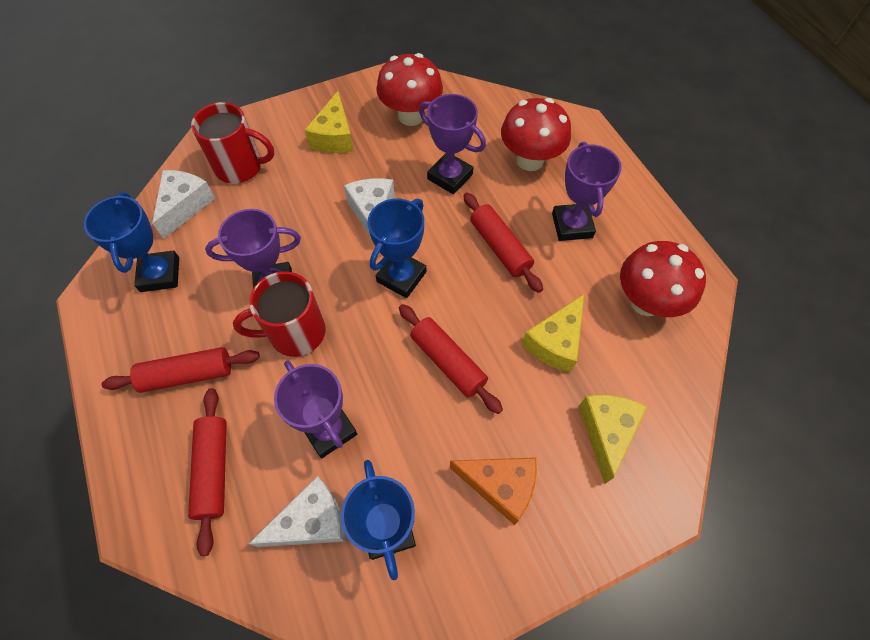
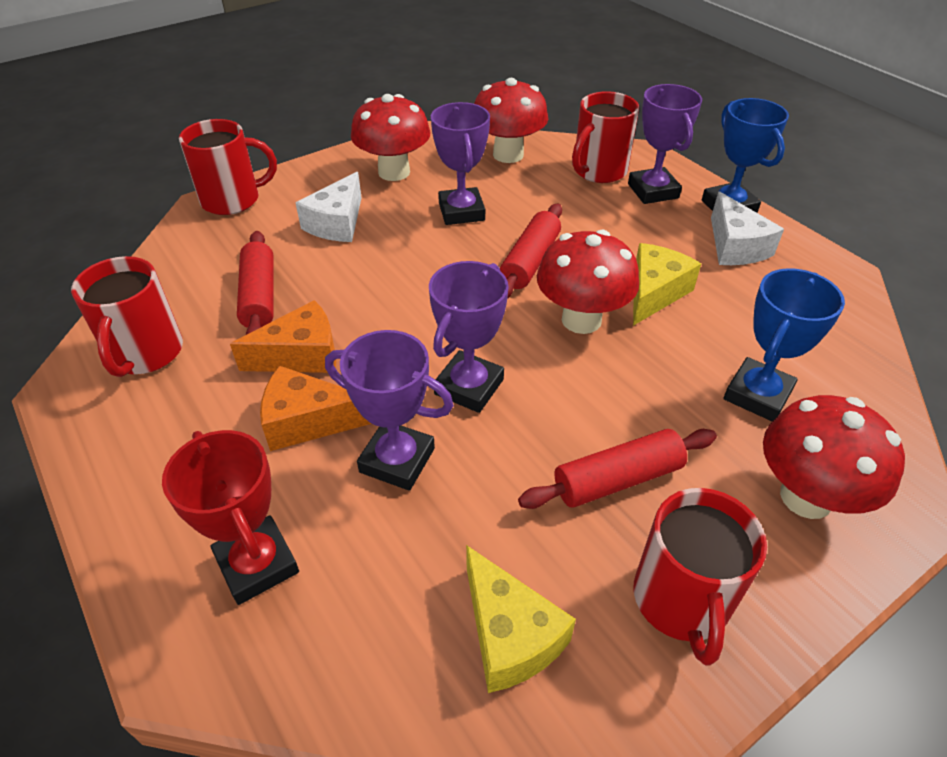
blue trophy: [84,192,179,292] [341,460,416,580] [367,199,426,298] = 3 -> [702,98,789,213] [724,268,845,421] = 2
orange cheese: [450,457,537,525] = 1 -> [230,300,336,373] [260,366,371,451] = 2
red mug: [191,102,274,183] [233,271,326,357] = 2 -> [71,256,183,377] [179,119,277,215] [572,91,639,183] [634,488,767,666] = 4
red mushroom: [376,53,443,126] [501,98,571,171] [620,241,706,317] = 3 -> [351,94,430,181] [474,78,548,163] [537,230,639,334] [763,395,905,519] = 4
red rolling pin: [102,347,260,393] [188,388,227,556] [399,304,503,414] [463,192,543,293] = 4 -> [237,231,274,335] [500,204,562,299] [518,429,717,509] = 3
red trophy: none = 0 -> [162,430,299,605] = 1
white cheese: [152,170,215,239] [249,476,346,547] [344,178,395,238] = 3 -> [296,172,362,242] [711,192,784,265] = 2
yellow cheese: [305,91,354,153] [522,294,584,373] [579,395,647,484] = 3 -> [466,545,576,693] [633,243,701,326] = 2

